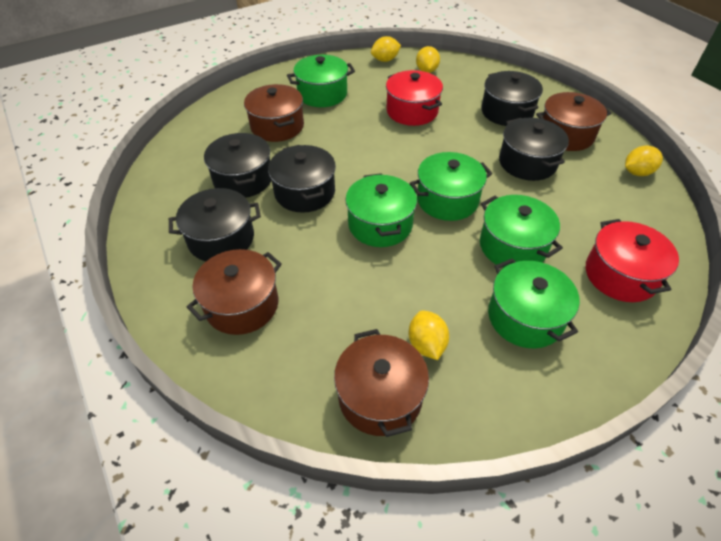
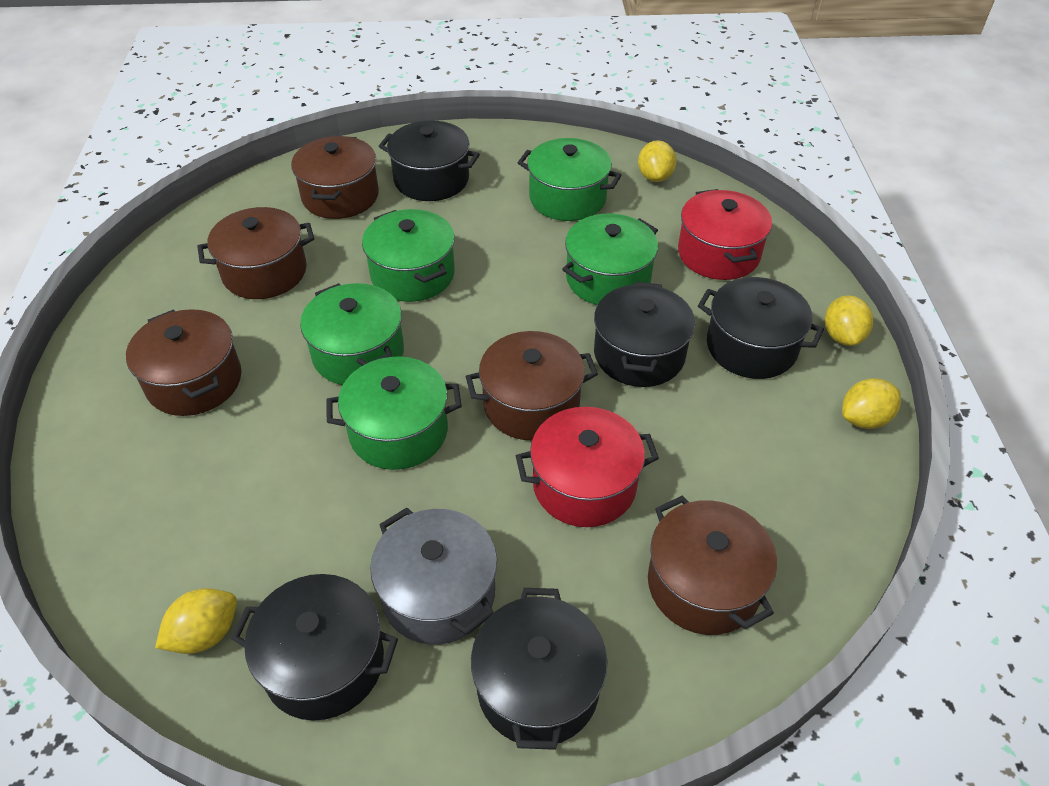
brown pot: [187,249,282,335] [244,84,304,142] [334,329,429,437] [536,92,612,151] = 4 -> [126,309,241,416] [197,207,314,299] [291,136,379,219] [466,331,598,440] [648,496,777,635] = 5
grey pot: none = 0 -> [370,507,497,645] = 1

